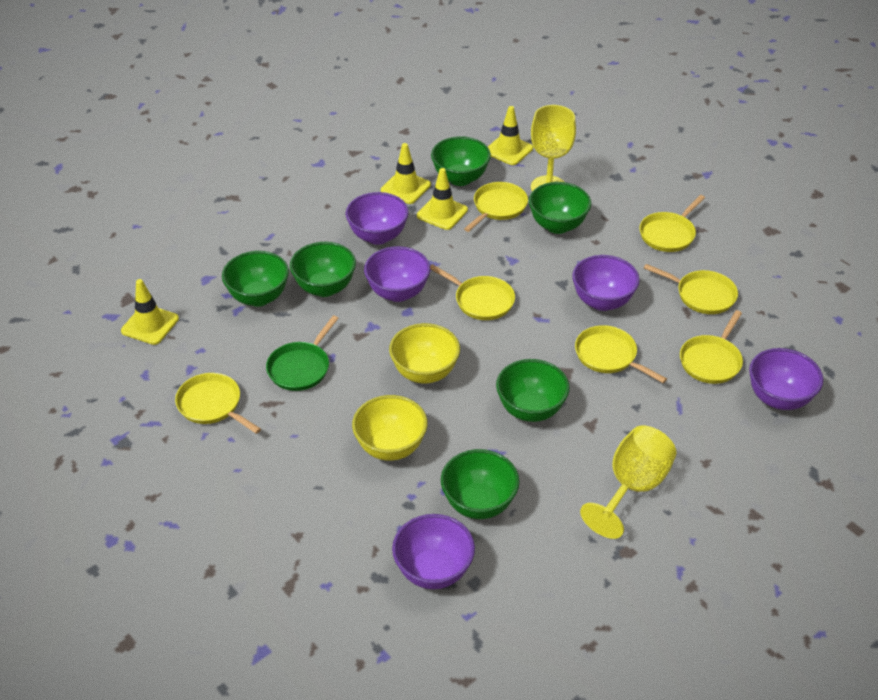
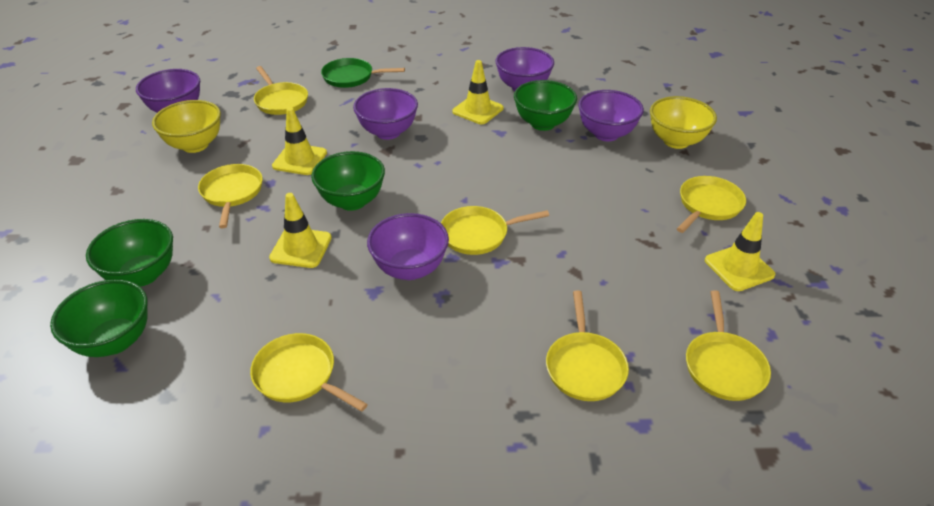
green bowl: [222,251,289,307] [290,242,356,297] [431,136,491,186] [441,449,519,519] [496,359,569,422] [529,182,591,234] = 6 -> [50,279,148,357] [86,219,173,286] [311,151,385,211] [514,80,577,131] = 4
yellow goblet: [531,105,576,191] [580,425,677,539] = 2 -> none = 0

